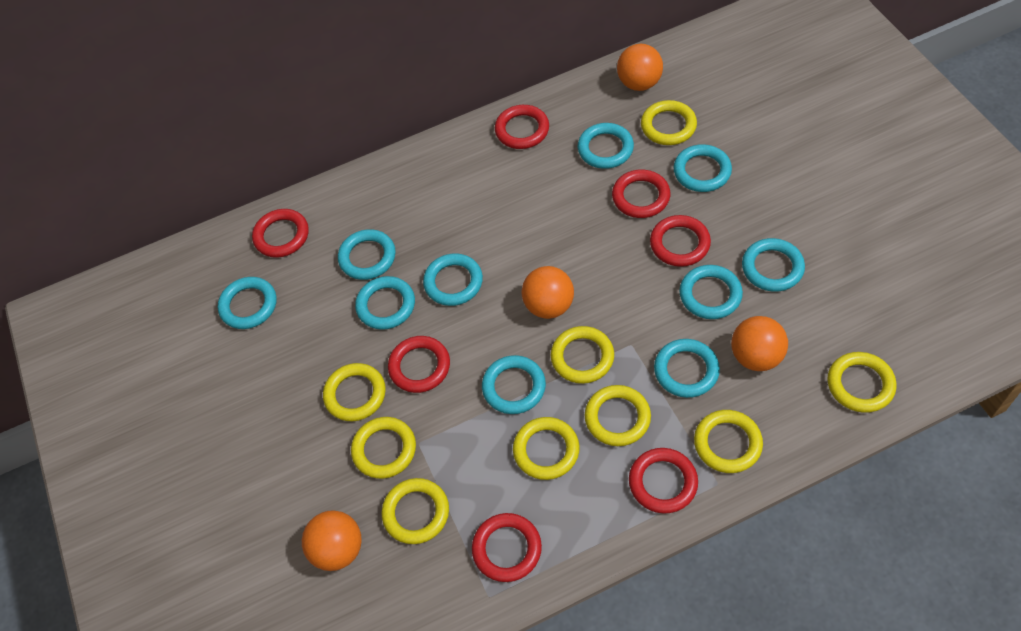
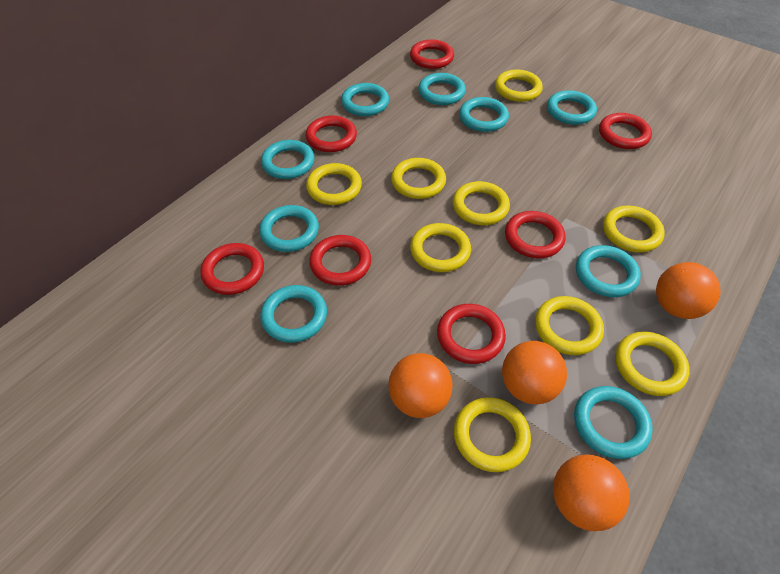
turquoise ring: [218,277,276,329] [338,229,396,280] [355,276,415,330] [423,253,483,306] [482,355,546,414] [578,123,634,169] [654,339,720,398] [674,144,732,192] [679,265,743,319] [742,238,805,292] = 10 -> [259,205,319,252] [260,285,327,343] [261,140,315,179] [341,83,389,116] [418,73,466,105] [459,97,509,132] [547,90,597,125] [574,386,653,459] [576,245,641,297] = 9

